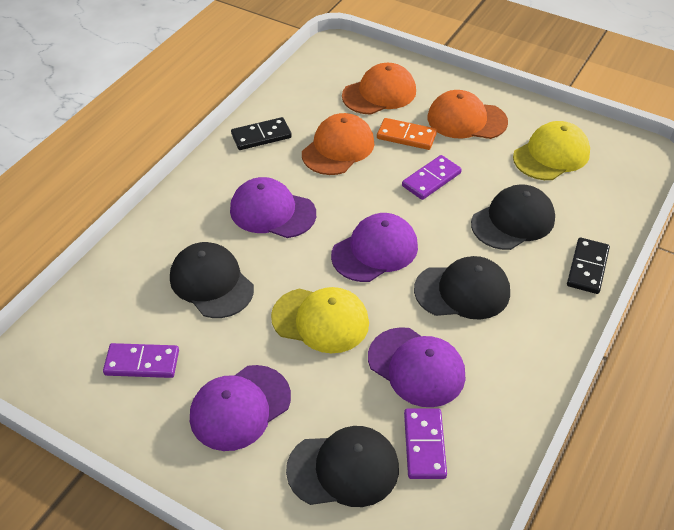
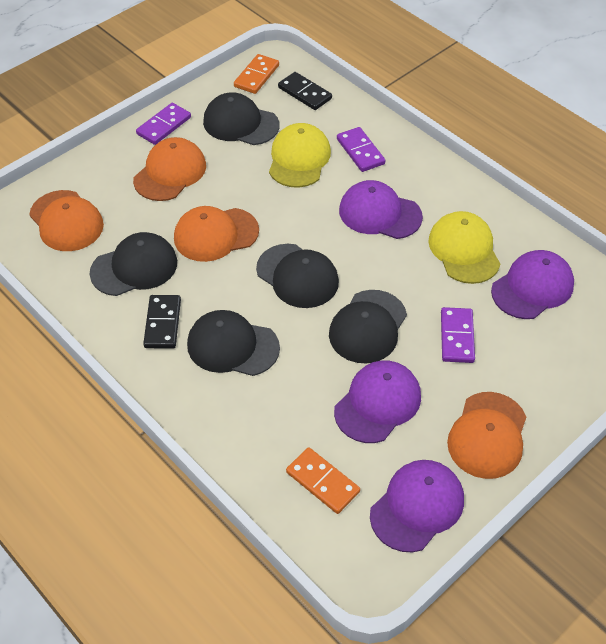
black cap: [170,242,254,318] [286,426,399,507] [414,256,510,320] [471,184,555,250] = 4 -> [89,232,177,296] [187,310,280,376] [203,93,279,145] [256,244,339,308] [329,290,407,364] = 5
orange cap: [302,113,375,175] [342,63,416,115] [428,90,508,139] = 3 -> [29,190,104,251] [133,137,206,201] [174,206,259,262] [447,392,526,479] = 4
orange domino: [377,118,437,150] = 1 -> [234,54,279,94] [286,447,360,514] = 2

